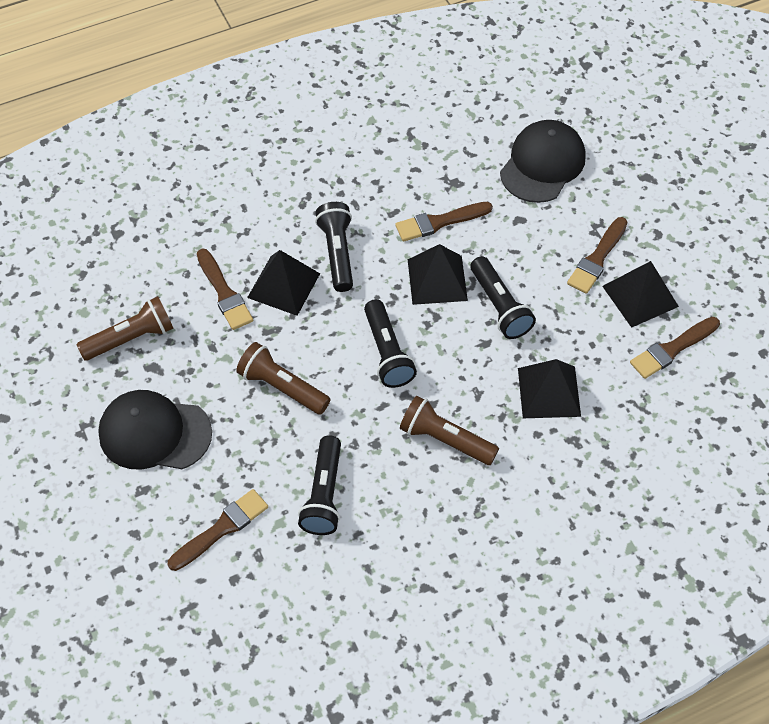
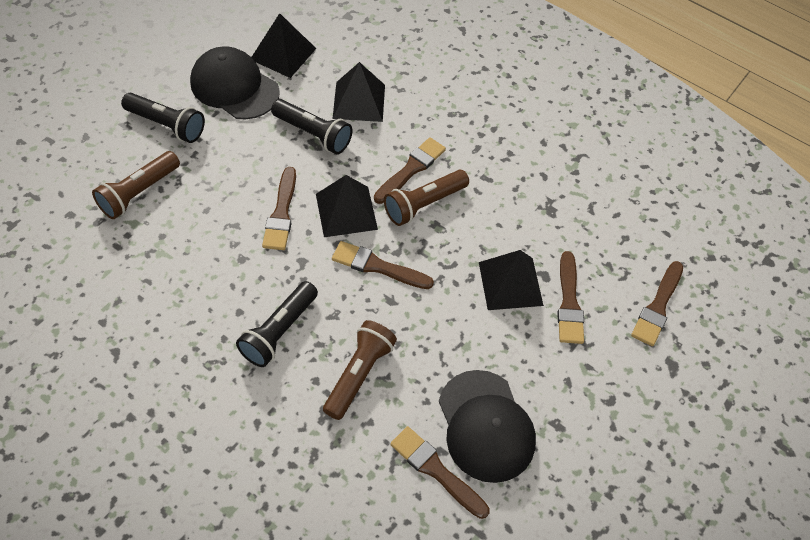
black flashlight: [298,435,341,535] [315,202,353,292] [364,299,417,388] [470,256,536,339] = 4 -> [121,93,205,143] [236,281,318,367] [271,99,352,154] = 3
brown brush: [168,489,268,571] [197,249,253,330] [395,202,493,242] [567,217,627,294] [630,317,720,379] = 5 -> [262,167,296,250] [332,241,434,289] [374,137,446,204] [390,426,489,519] [557,251,584,344] [631,261,683,346] = 6

